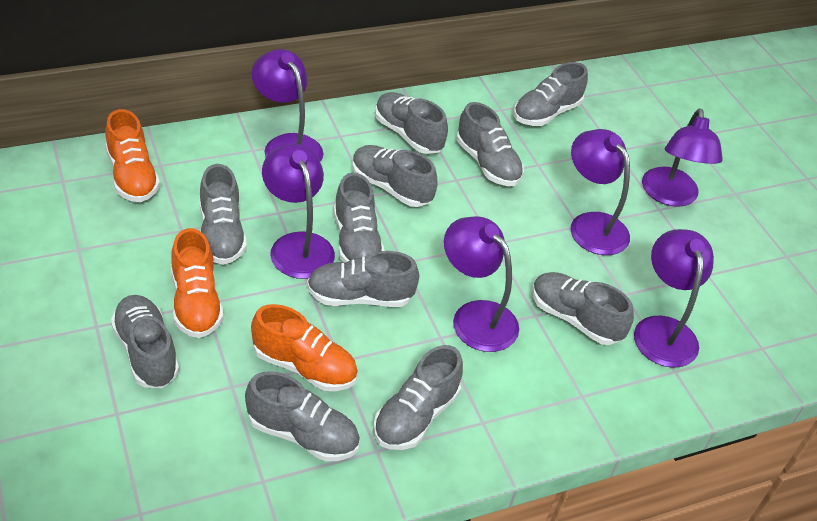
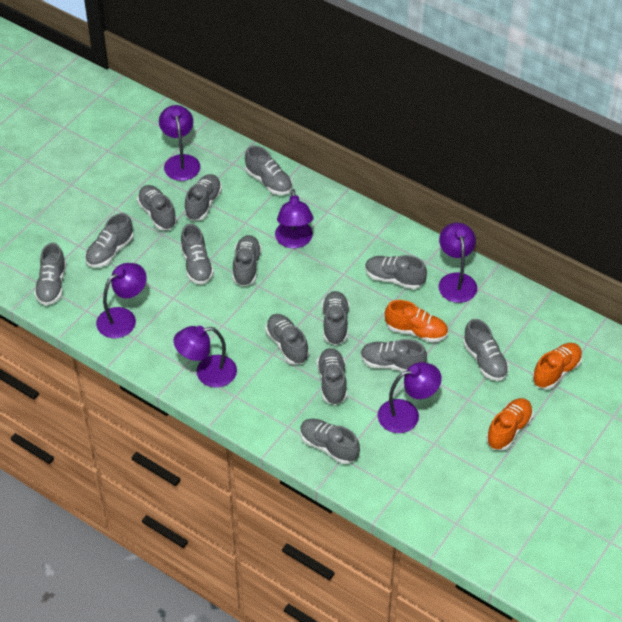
grey shoe: [111,295,179,388] [200,164,247,265] [245,371,360,461] [307,251,419,307] [333,173,384,263] [352,145,437,207] [373,345,463,450] [375,92,448,154] [456,102,524,186] [514,62,588,126] [532,272,634,345] = 11 -> [34,243,66,306] [85,213,133,267] [137,185,177,230] [180,224,214,285] [184,174,222,221] [233,235,262,287] [245,146,293,195] [265,314,309,365] [300,419,360,464] [317,348,347,405] [322,291,349,345] [361,339,427,372] [365,255,427,289] [463,319,509,381] = 14

